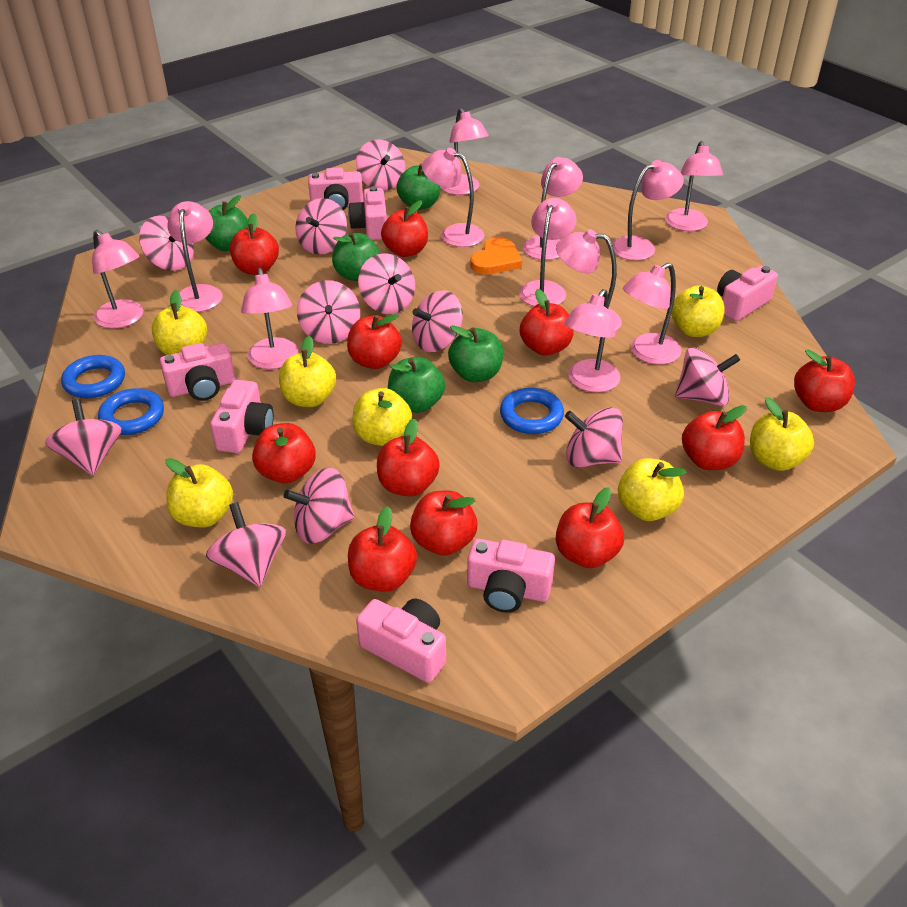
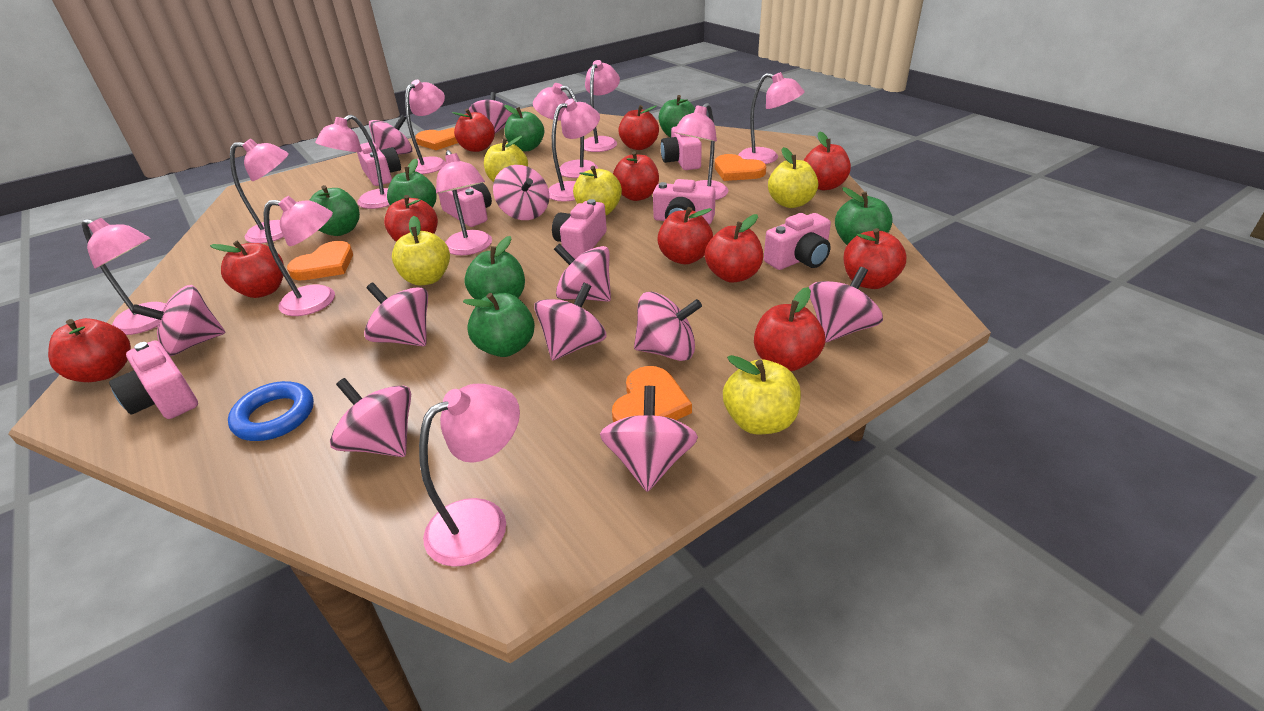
blue ring: [61,355,125,398] [98,388,164,435] [500,388,564,434] = 3 -> [228,381,314,441] = 1
green apple: [205,195,248,251] [332,232,381,281] [388,357,445,413] [396,164,440,210] [448,325,503,382] = 5 -> [309,185,360,236] [387,158,437,208] [463,293,535,357] [464,236,525,300] [505,105,544,151] [659,95,695,137] [835,187,893,245] = 7
orange heart: [470,237,522,275] = 1 -> [287,241,353,280] [415,128,458,150] [612,366,692,422] [715,154,766,181] = 4
yellow apple: [152,290,207,355] [165,458,233,527] [279,336,336,407] [353,388,412,446] [618,458,687,521] [671,285,725,337] [750,397,814,471] = 7 -> [392,216,450,285] [484,136,528,182] [573,166,622,215] [723,355,801,434] [768,147,818,208] = 5

